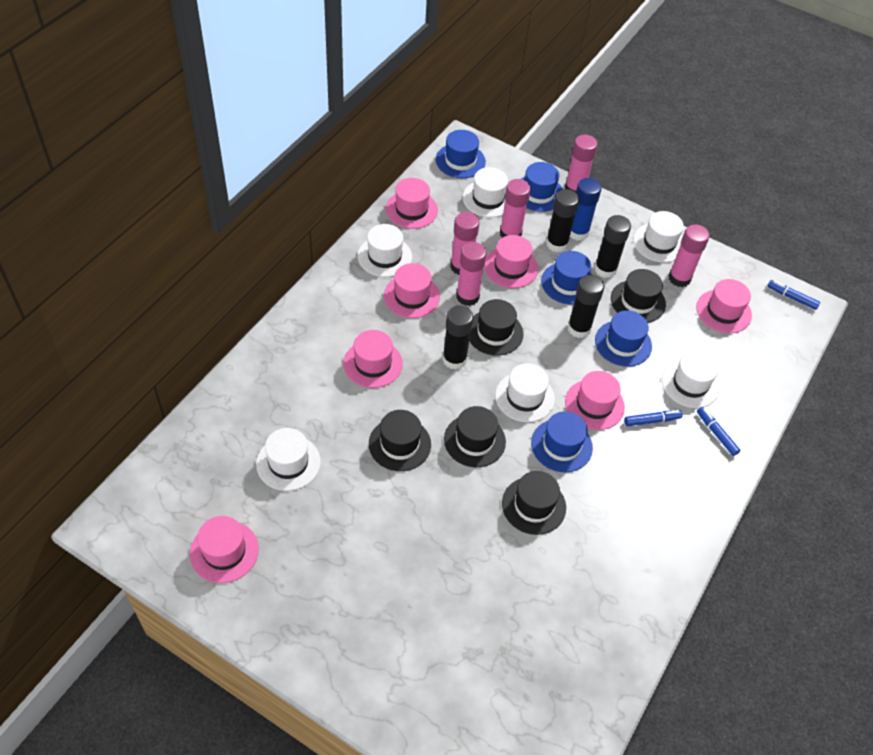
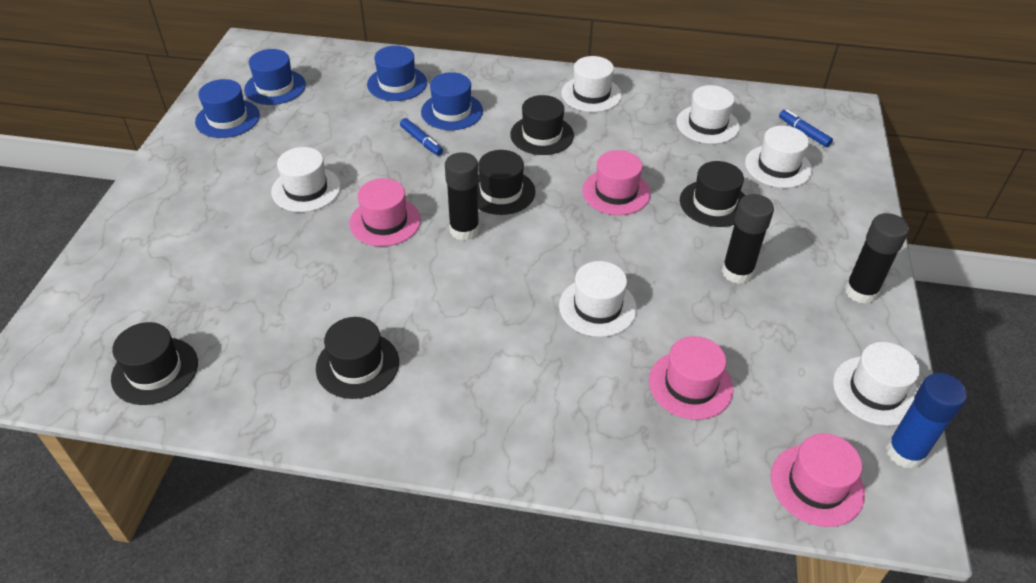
black glue stick: [443,305,473,370] [546,189,580,252] [567,275,605,338] [594,215,631,278] = 4 -> [445,152,480,241] [722,194,774,284] [845,213,909,304] = 3
blue hat: [436,130,486,178] [521,162,563,212] [531,411,593,472] [541,251,592,305] [595,310,652,367] = 5 -> [195,79,260,138] [244,49,306,105] [367,46,427,101] [421,72,483,130] = 4
blue marker: [624,410,683,426] [697,407,741,456] [767,280,820,310] = 3 -> [400,118,443,156] [779,109,833,147] = 2
pink glue stick: [450,212,480,275] [456,242,486,306] [500,179,531,238] [565,135,598,192] [669,225,710,287] = 5 -> none = 0
pink hat: [190,516,259,583] [343,330,403,388] [384,263,440,318] [386,178,438,229] [484,235,538,288] [565,371,625,430] [696,279,752,333] = 7 -> [349,178,421,246] [582,150,651,215] [649,336,733,420] [771,433,865,527] = 4

